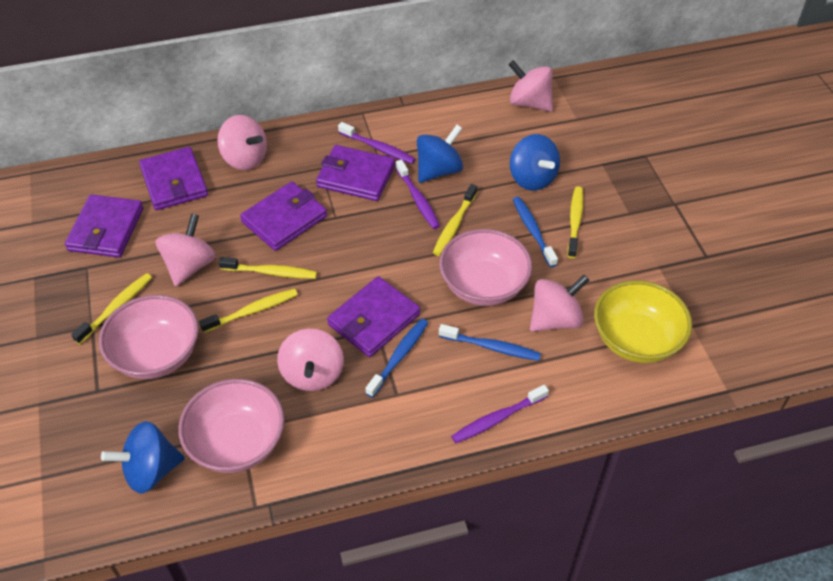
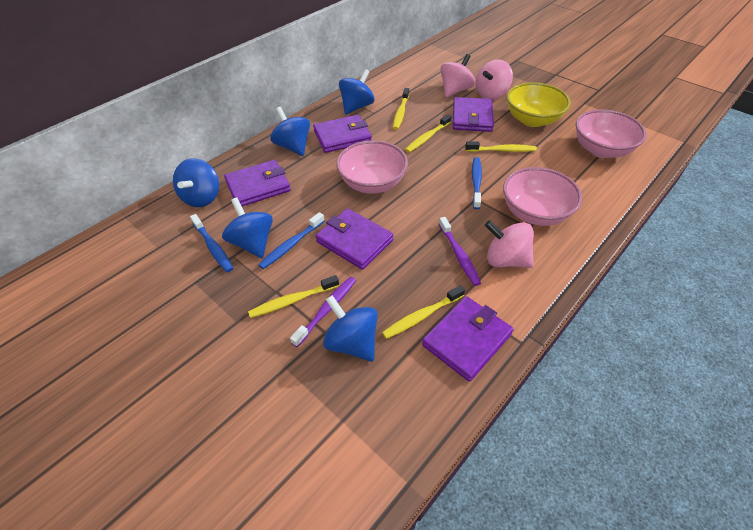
blue spinning top: [101,421,185,494] [417,125,463,183] [510,134,560,191] = 3 -> [173,158,219,207] [222,198,273,258] [270,107,310,156] [323,295,378,362] [339,69,375,115] = 5
pink spinning top: [156,213,216,286] [217,115,267,170] [277,329,344,391] [508,60,553,112] [530,275,589,332] = 5 -> [440,54,475,98] [476,59,513,100] [485,220,534,268] = 3
purple toothbrush: [338,122,416,164] [396,160,440,229] [451,385,549,443] = 3 -> [290,277,356,347] [439,217,481,286] = 2

